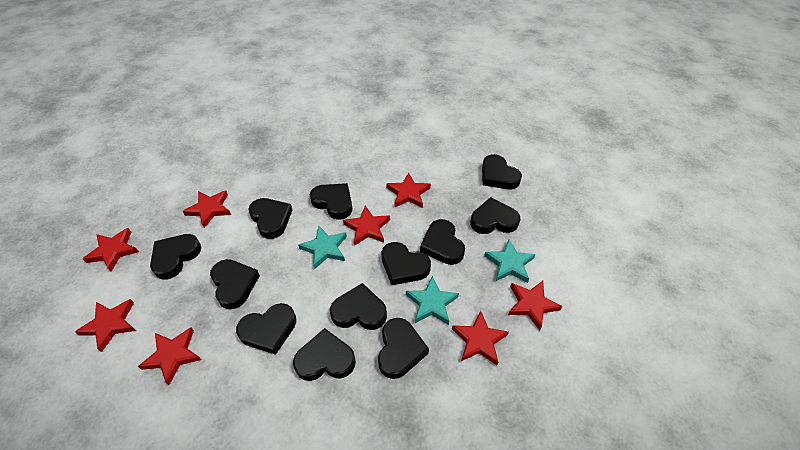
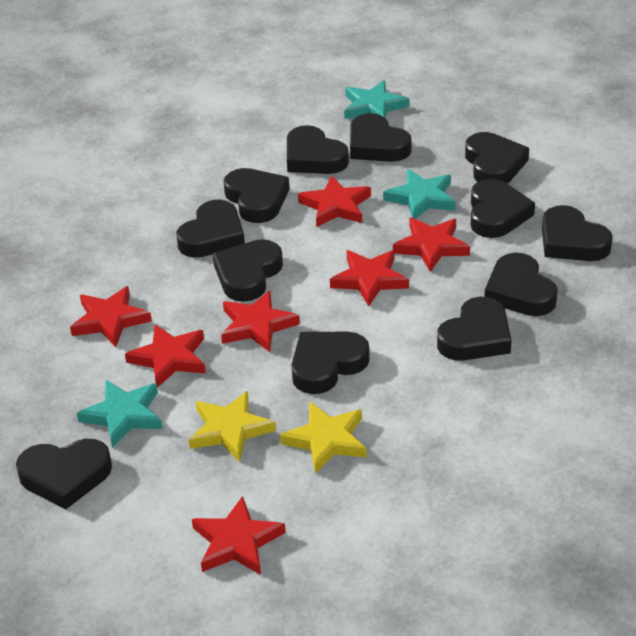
red star: [75,299,136,352] [83,228,139,272] [138,327,202,385] [183,191,231,228] [343,205,390,246] [386,172,431,208] [452,311,509,365] [508,281,563,330] = 8 -> [70,286,152,347] [125,324,206,388] [192,496,286,575] [221,291,300,352] [298,175,371,227] [330,250,409,307] [393,218,470,272] = 7
yellow star: none = 0 -> [189,391,276,462] [280,402,367,474] = 2

